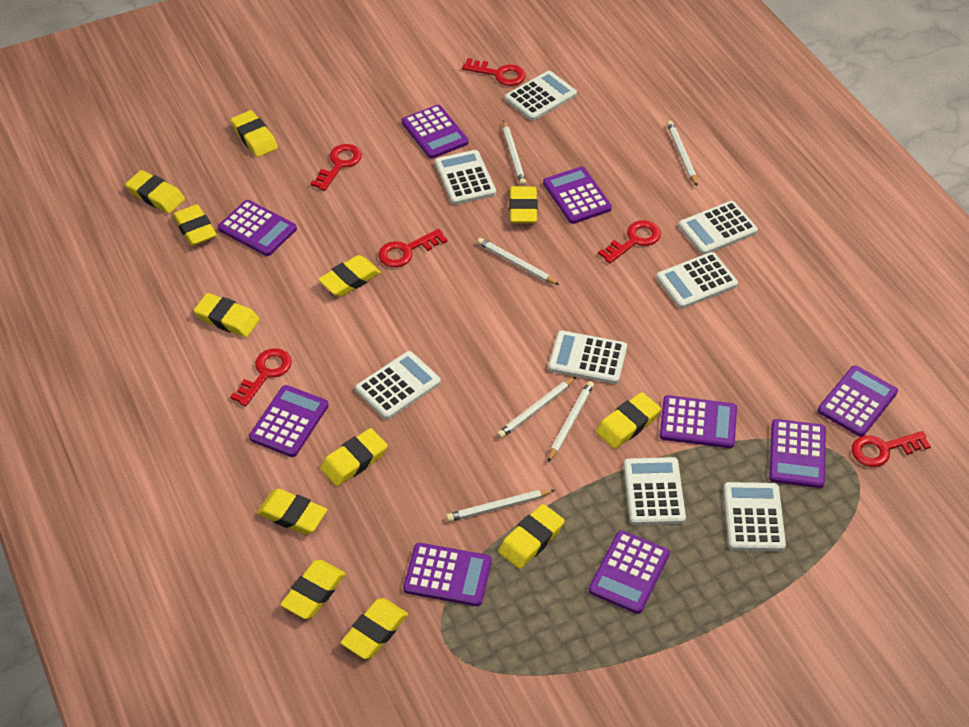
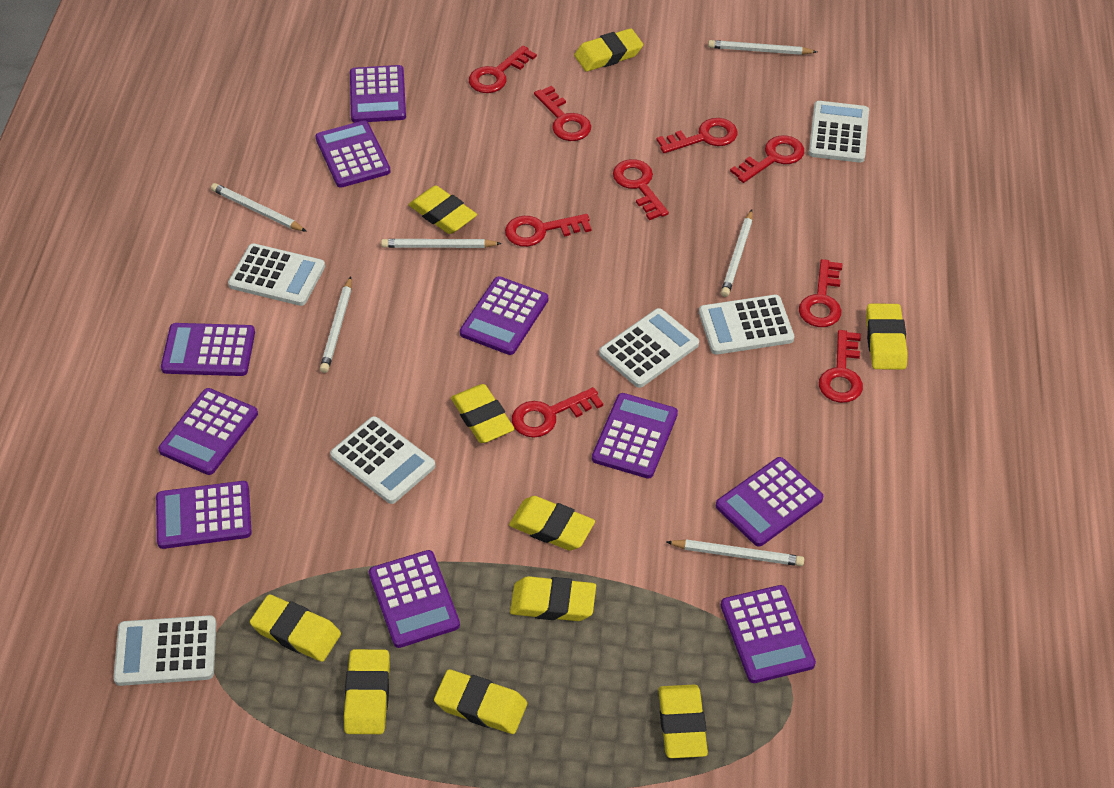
purple calculator: [218,200,297,256] [249,385,329,457] [402,105,469,159] [403,543,492,606] [543,167,612,224] [589,530,670,614] [660,395,737,448] [769,419,826,488] [818,365,898,437] = 9 -> [156,481,252,549] [158,388,258,475] [161,323,255,376] [315,120,391,188] [350,65,406,123] [369,550,460,648] [460,276,548,355] [592,393,678,479] [716,457,823,547] [721,585,816,683] = 10
red key: [230,348,292,406] [310,144,362,191] [378,229,447,267] [462,58,526,86] [598,220,661,264] [852,431,931,467] = 6 -> [469,45,537,93] [505,214,591,247] [512,387,603,438] [534,86,591,141] [613,159,669,220] [657,118,738,153] [730,135,804,183] [799,259,843,327] [819,330,863,403] = 9
white calculator: [355,351,441,420] [435,150,496,205] [505,71,577,121] [548,330,627,384] [624,457,686,525] [656,252,738,309] [678,201,758,255] [723,482,786,551] = 8 -> [113,615,216,686] [228,243,325,306] [330,416,435,504] [599,308,699,388] [699,295,794,355] [809,101,869,163] = 6
yellow eraser: [125,170,185,213] [173,204,217,246] [194,293,260,337] [231,110,278,157] [257,489,327,534] [280,560,346,619] [318,255,381,297] [320,428,388,486] [340,598,408,659] [498,504,565,569] [509,186,538,223] [596,392,661,449] = 12 -> [250,594,341,662] [344,649,390,734] [409,186,477,234] [434,669,527,734] [451,384,514,443] [509,496,595,551] [510,576,596,621] [574,28,643,72] [659,685,708,758] [866,303,908,370] = 10

